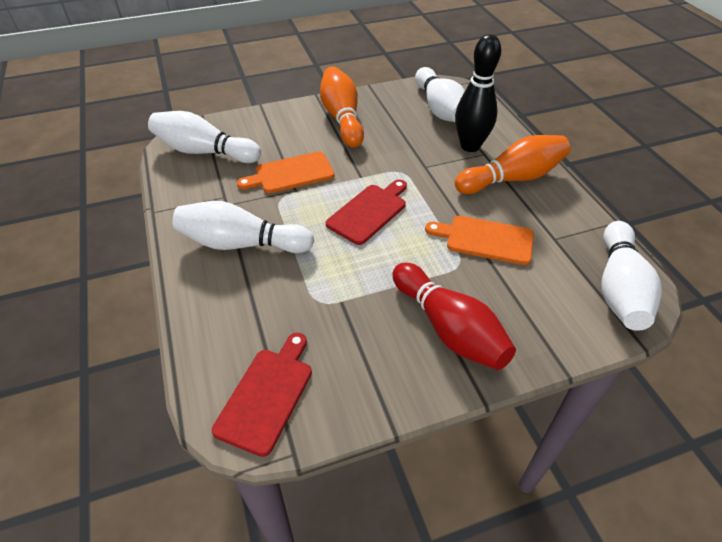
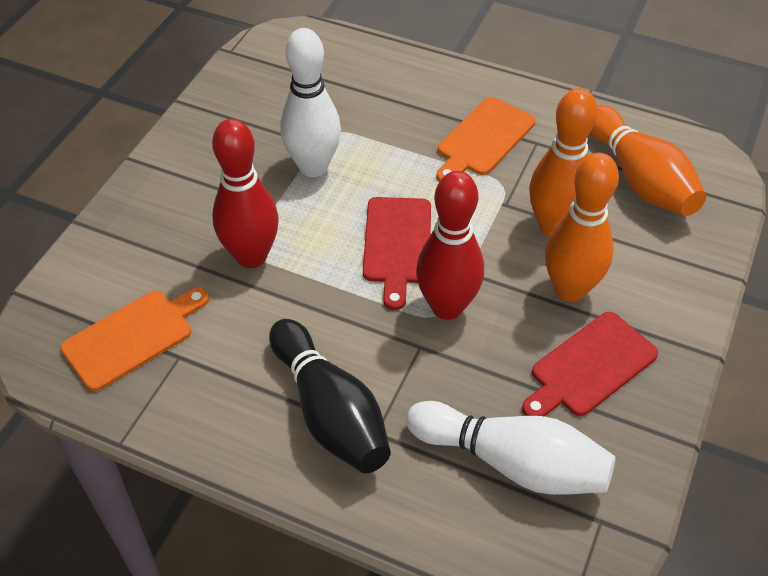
orange bowling pin: [320,66,364,148] [455,135,570,194] = 2 -> [529,88,598,237] [545,153,619,302] [590,105,706,216] = 3
red bowling pin: [392,262,516,370] = 1 -> [212,119,279,268] [416,171,484,320] = 2
white bowling pin: [148,111,261,163] [172,201,314,253] [415,67,465,122] [601,221,662,331] = 4 -> [280,28,341,177] [406,401,616,495] = 2

